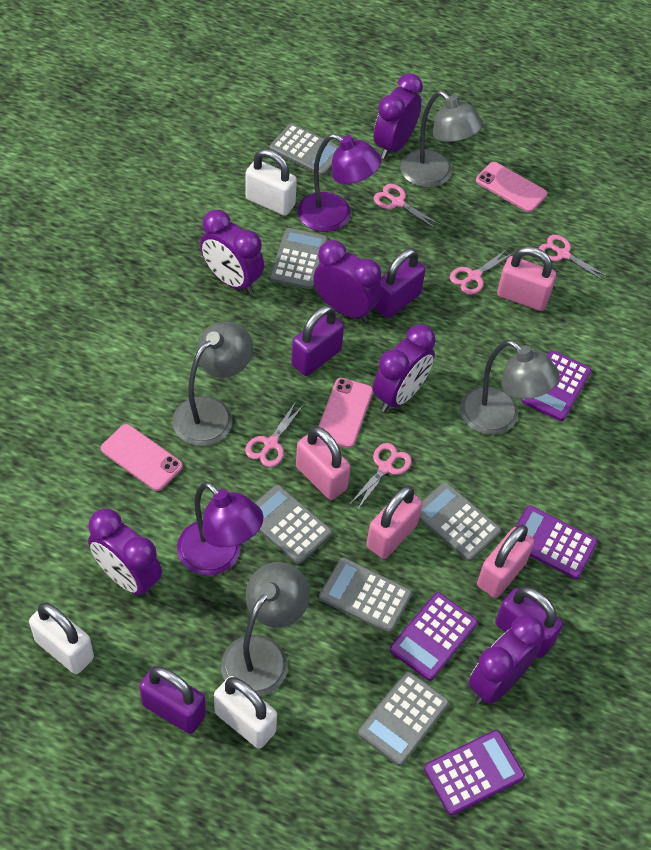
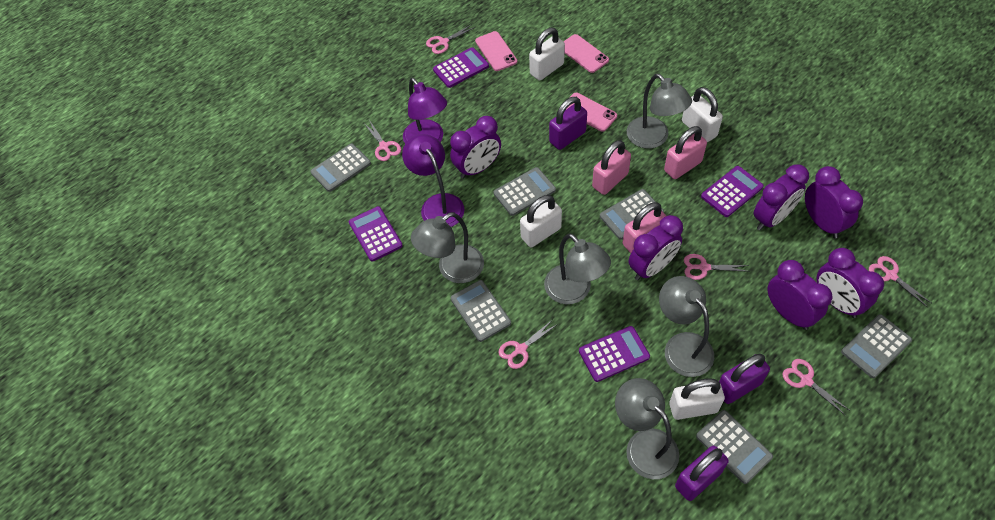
grey lamp: [172,322,253,446] [221,562,310,696] [400,91,483,188] [460,340,560,435] = 4 -> [411,212,484,283] [544,233,611,304] [615,378,679,479] [627,74,692,149] [659,276,714,377] = 5
pink padlock: [296,426,351,500] [367,486,422,559] [477,525,535,598] [497,246,556,311] = 4 -> [592,140,631,195] [623,202,666,253] [664,126,707,179] = 3
pink scissors: [245,402,304,467] [349,443,412,510] [374,184,441,229] [450,249,514,295] [539,235,609,282] = 5 -> [364,120,401,161] [426,25,475,54] [499,320,558,369] [684,254,750,280] [782,359,849,416] [869,256,931,308] = 6
purple padlock: [139,666,206,734] [291,305,344,376] [374,248,425,318] [495,587,563,658] = 4 -> [549,97,587,150] [675,446,729,501] [719,354,770,404] = 3
white padlock: [29,602,94,674] [214,676,277,749] [245,149,297,216] = 3 -> [520,195,562,247] [529,28,565,81] [670,378,725,420] [682,87,723,142] = 4

